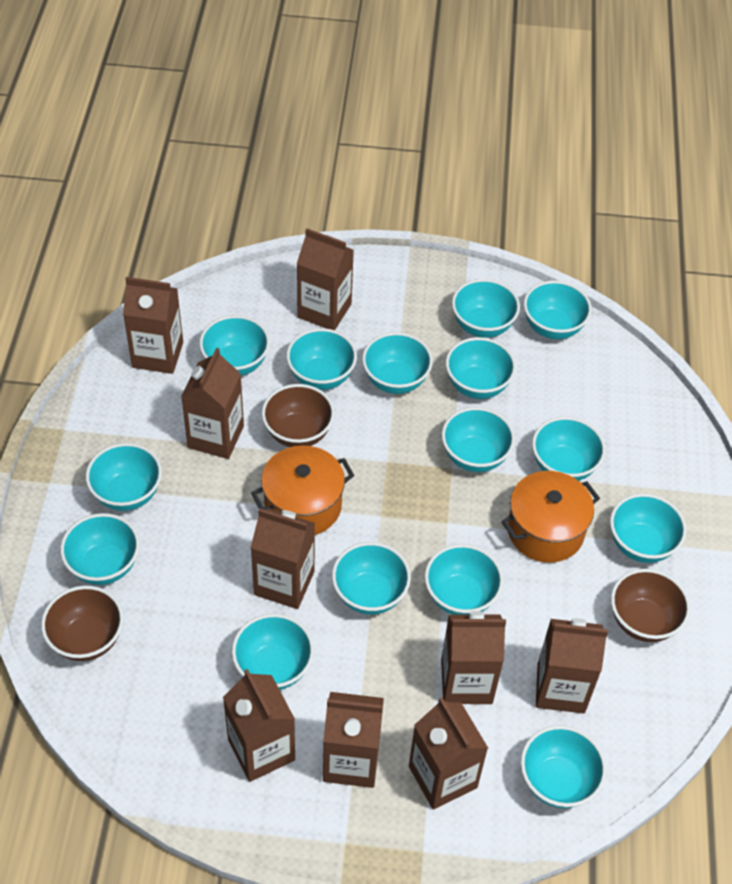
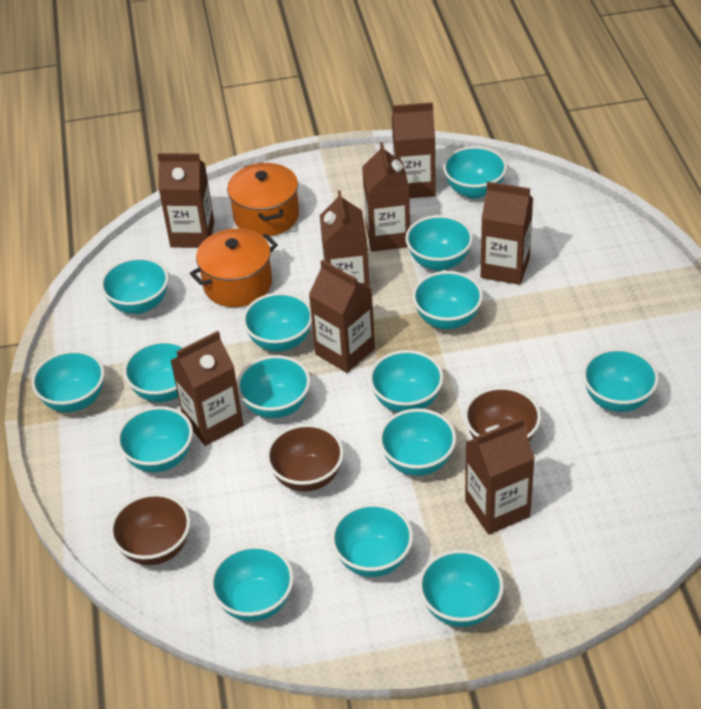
brown carton: [123,277,183,374] [181,348,244,459] [223,669,295,782] [251,508,315,609] [297,228,354,330] [323,692,384,788] [409,698,488,810] [441,611,506,704] [536,618,608,714] = 9 -> [157,153,214,248] [170,331,243,446] [309,260,375,373] [320,190,370,288] [362,142,410,252] [392,102,436,198] [465,418,535,535] [481,182,533,285] = 8

